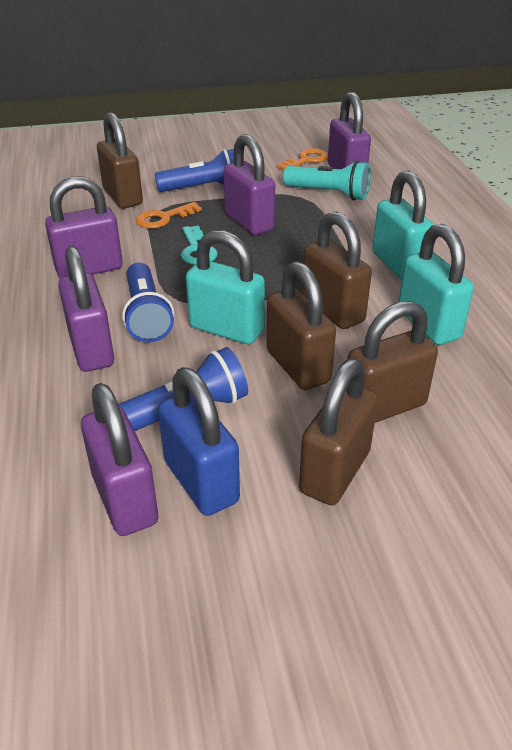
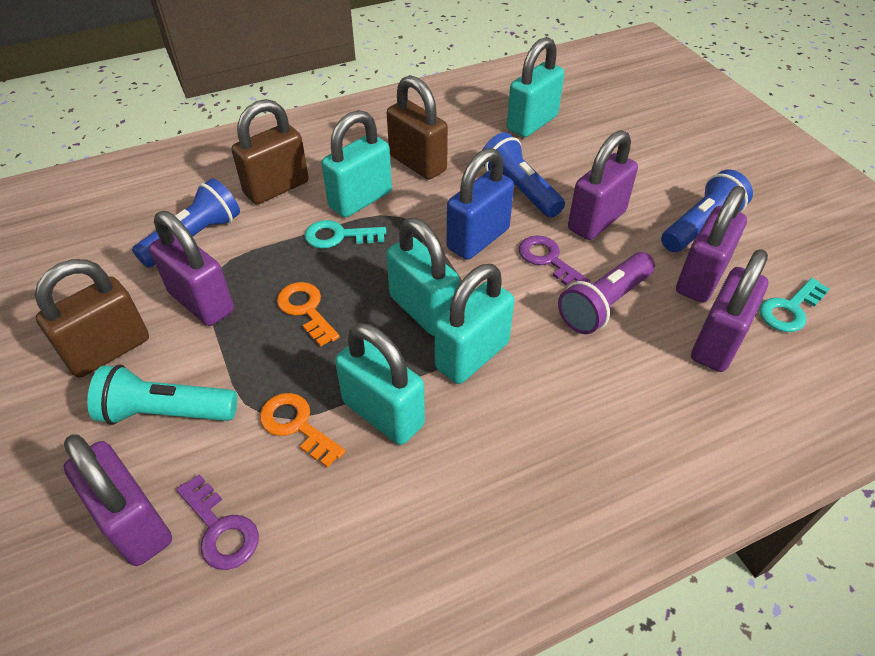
brown padlock: [97,112,143,208] [267,261,336,390] [299,358,378,505] [302,211,372,329] [347,301,438,423] = 5 -> [34,259,149,378] [231,99,309,204] [387,75,448,180] = 3
purple flashlight: none = 0 -> [558,252,655,334] = 1
purple key: none = 0 -> [176,474,259,570] [519,235,590,285] = 2
turquoise key: [181,226,218,265] = 1 -> [304,220,386,249] [759,278,829,332] = 2
turquoise padlock: [186,230,265,344] [372,171,434,280] [399,224,474,345] = 3 -> [321,110,392,218] [335,323,425,445] [386,218,460,336] [434,264,514,384] [507,37,564,137] = 5

